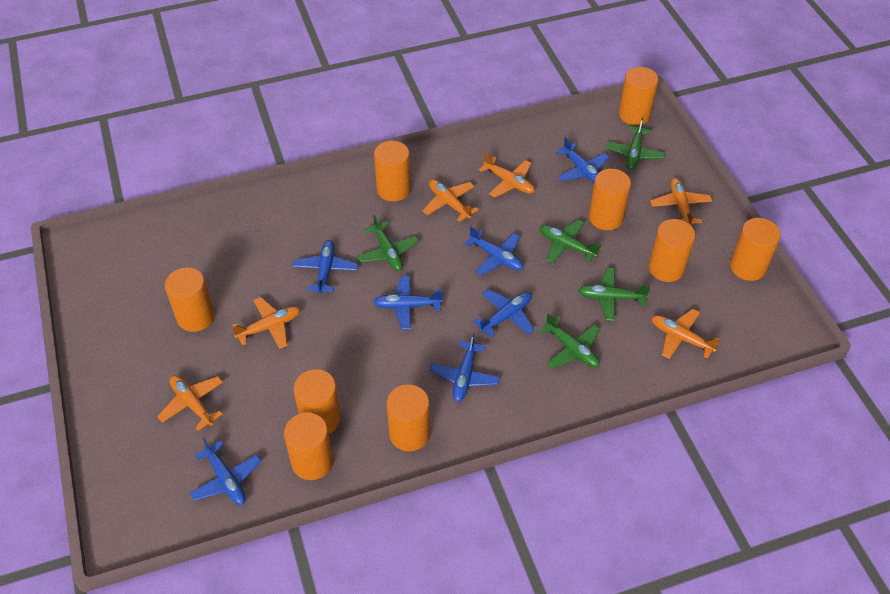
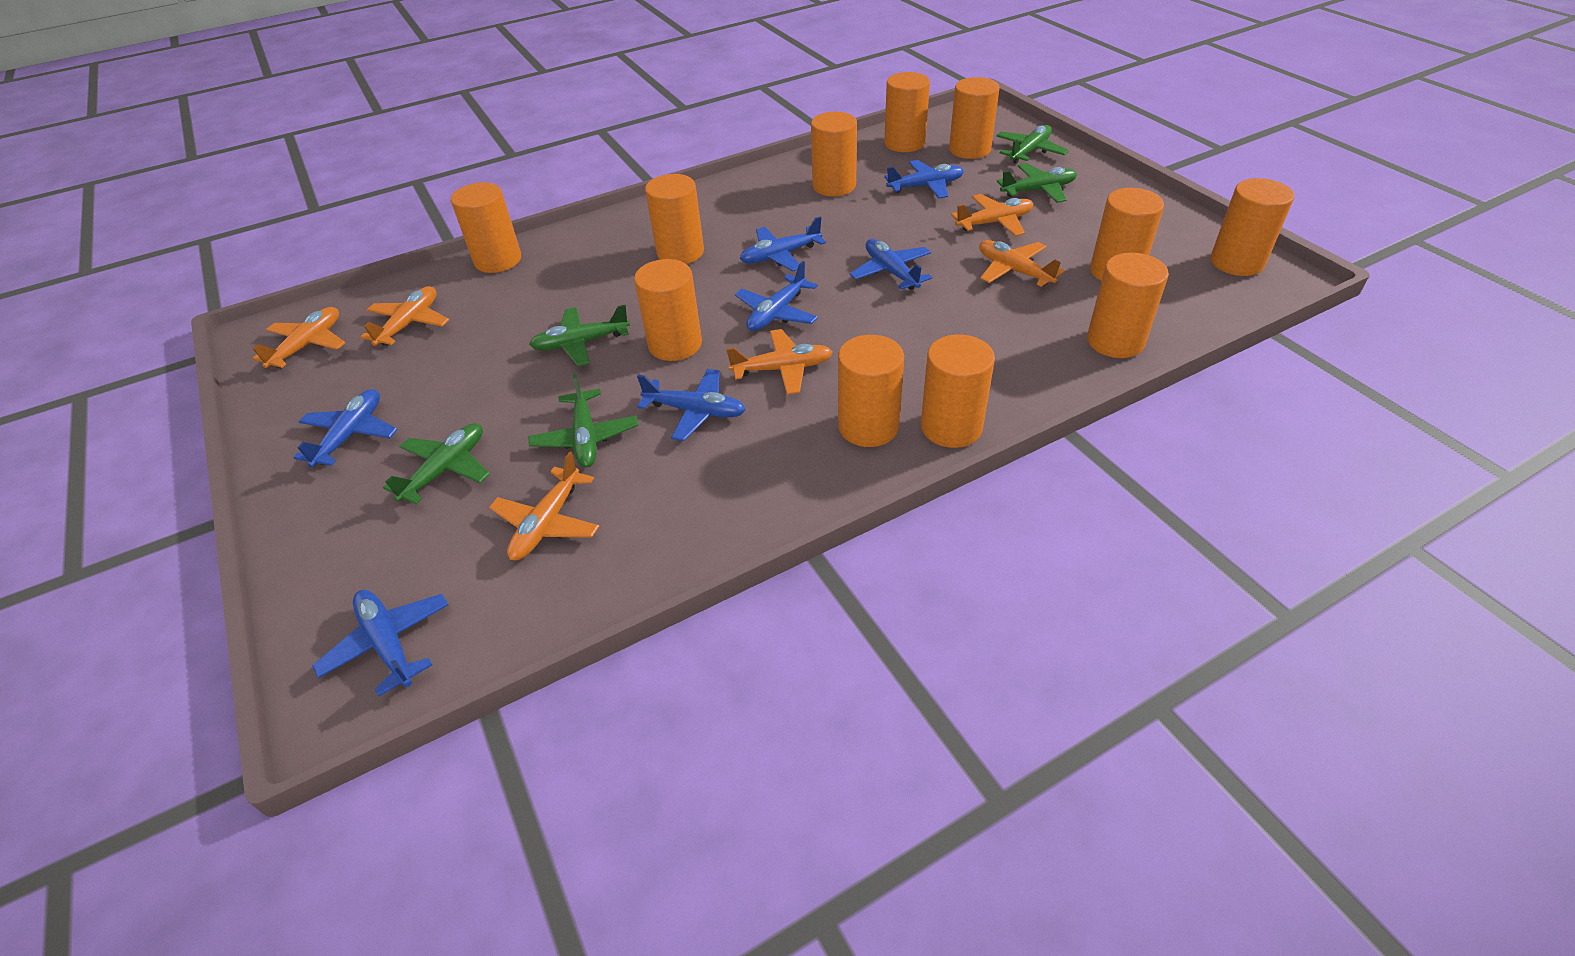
orange cylinder: [165,267,215,332] [284,413,333,480] [293,369,341,434] [374,141,411,202] [386,384,430,452] [589,169,631,230] [619,67,659,125] [649,219,695,282] [730,218,781,281] = 9 -> [451,182,521,273] [634,259,702,361] [645,174,704,264] [811,112,857,196] [838,335,904,447] [884,72,930,152] [921,334,995,448] [949,77,1000,159] [1087,253,1169,358] [1090,188,1164,281] [1211,178,1294,276] = 11

